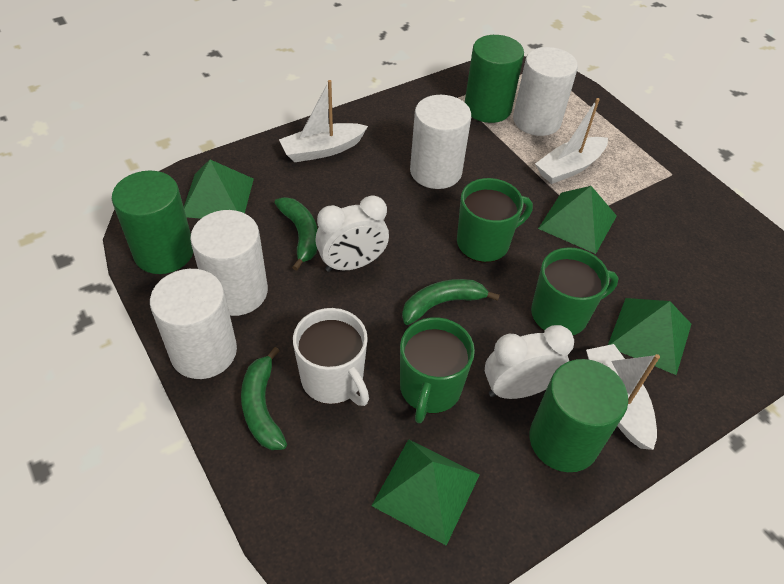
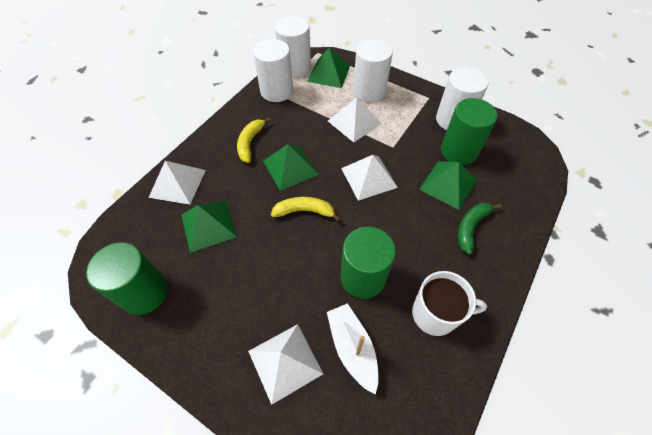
green banana: [241,347,287,450] [274,197,317,271] [402,279,500,325] = 3 -> [458,203,501,255] = 1
green mug: [400,317,475,423] [457,178,533,263] [531,247,619,336] = 3 -> none = 0
white boat: [279,80,368,162] [535,98,608,184] [586,344,660,450] = 3 -> [327,303,379,394] = 1
white clock: [315,195,389,272] [485,325,574,399] = 2 -> none = 0
white pyramid: none = 0 -> [149,161,206,205] [248,324,323,405] [328,97,382,142] [341,155,398,201] = 4
yellow banana: none = 0 -> [237,117,271,163] [271,197,341,222] = 2

